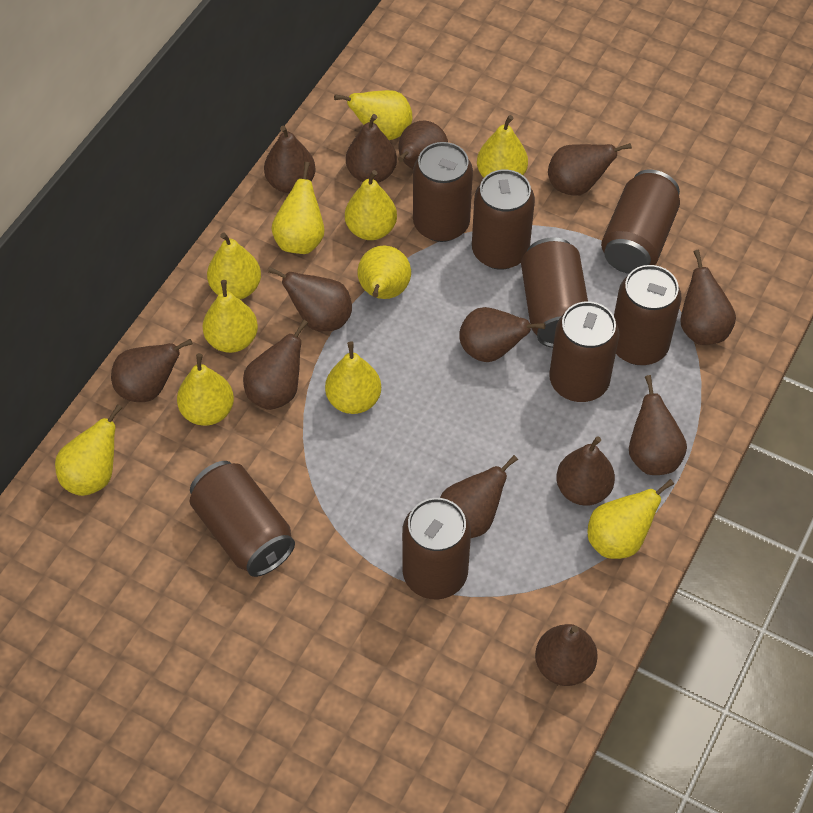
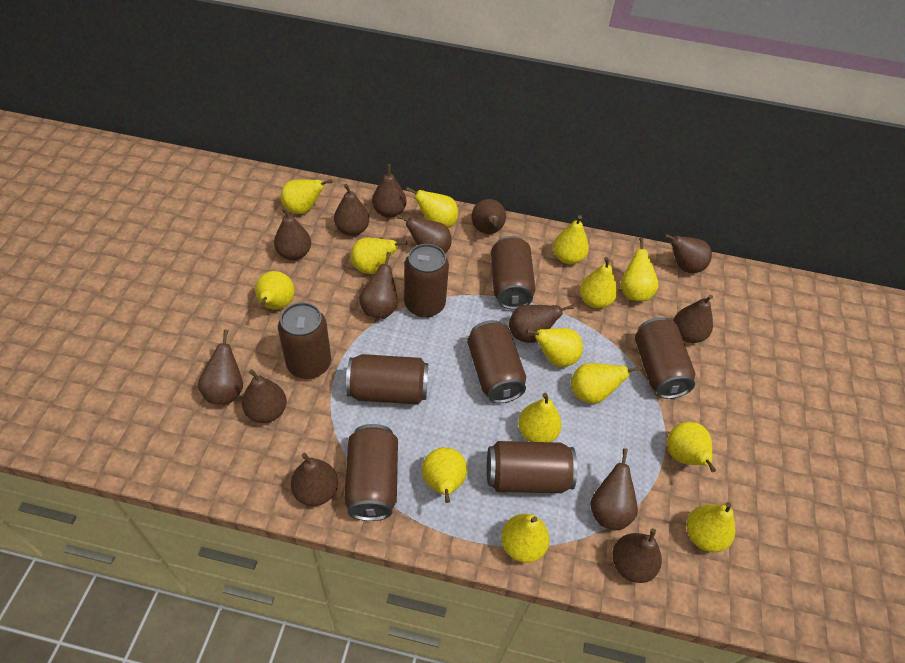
brown pear: [111,339,193,402] [243,319,308,410] [264,125,316,193] [268,267,352,332] [346,114,397,183] [398,121,448,169] [440,455,518,538] [459,307,545,362] [535,624,598,686] [548,143,632,196] [556,436,615,506] [629,375,687,475] [680,250,736,345] = 13 -> [198,329,243,404] [242,369,287,423] [274,207,311,260] [291,453,338,506] [334,184,369,236] [359,252,398,319] [372,164,406,218] [397,215,452,253] [471,199,506,234] [509,305,574,343] [590,448,638,530] [612,528,662,583] [664,234,712,273] [673,295,713,343] = 14
yellow pear: [55,404,123,496] [177,353,234,426] [203,280,258,353] [207,233,261,300] [271,162,324,254] [325,341,381,414] [334,90,412,140] [345,170,397,240] [357,246,411,299] [477,115,528,178] [587,479,674,559] = 11 -> [255,271,295,310] [281,179,332,214] [351,238,407,274] [406,187,458,228] [422,447,467,503] [501,514,549,563] [518,393,562,442] [526,328,583,367] [553,215,589,264] [571,363,642,404] [580,257,618,308] [621,237,659,301] [667,422,716,472] [686,502,735,552] = 14

